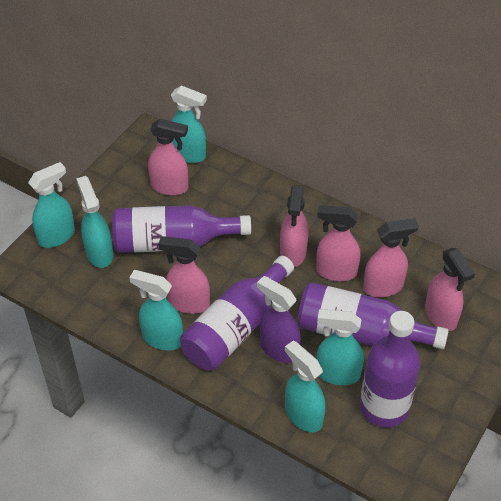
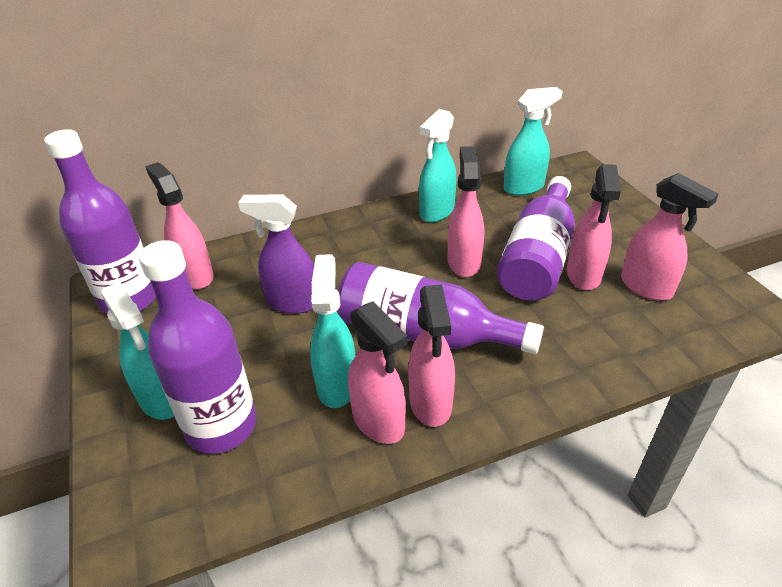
turquoise spray bottle: [28,162,75,248] [76,176,113,268] [129,270,183,350] [171,85,207,163] [285,340,326,432] [316,309,364,385] = 6 -> [102,282,174,420] [310,254,355,408] [419,109,457,223] [504,87,562,196] = 4

